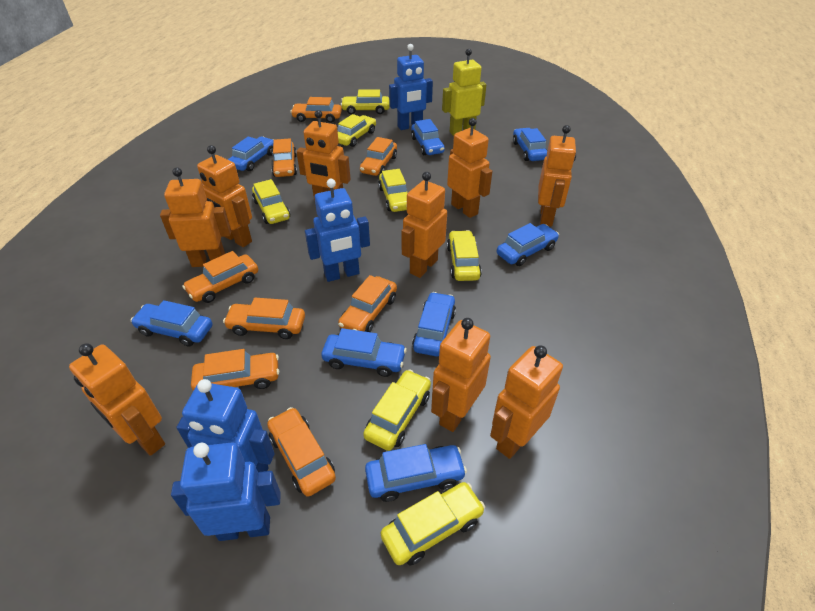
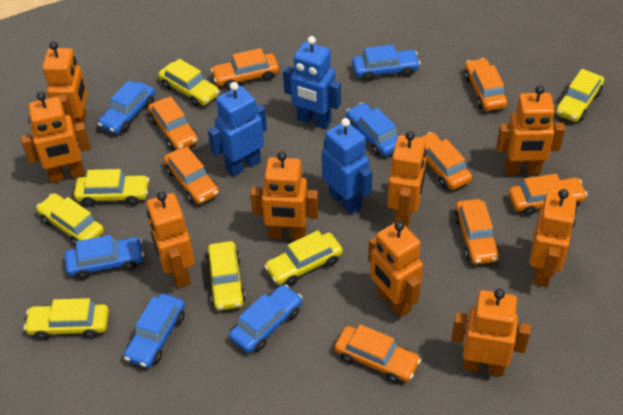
blue car: [131,300,212,347] [228,137,274,171] [321,328,407,377] [365,444,467,502] [411,119,445,155] [412,292,456,356] [497,223,559,266] [513,128,547,161] = 8 -> [65,235,144,280] [98,80,155,134] [124,293,185,368] [229,284,302,353] [346,102,399,156] [352,45,421,82] = 6
blue robot: [171,443,281,541] [176,379,274,472] [305,179,370,282] [389,44,433,130] = 4 -> [208,82,267,177] [283,36,341,129] [322,118,372,215] = 3
yellow robot: [442,49,486,136] = 1 -> none = 0

